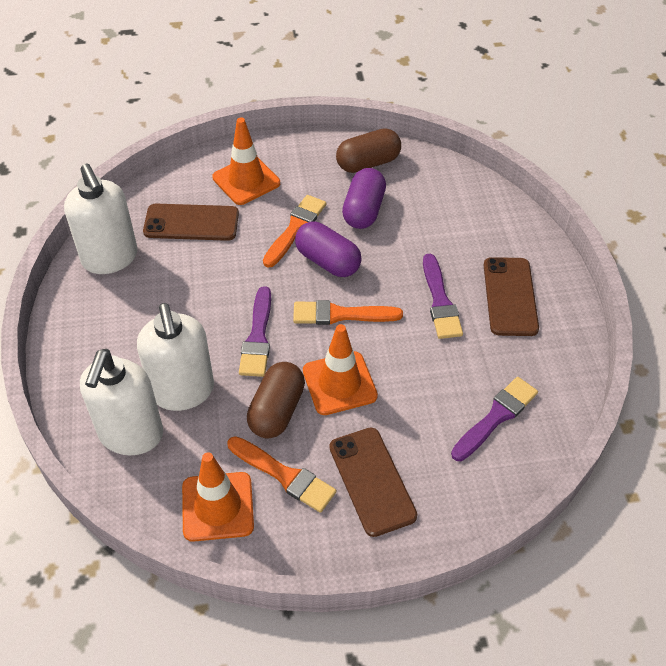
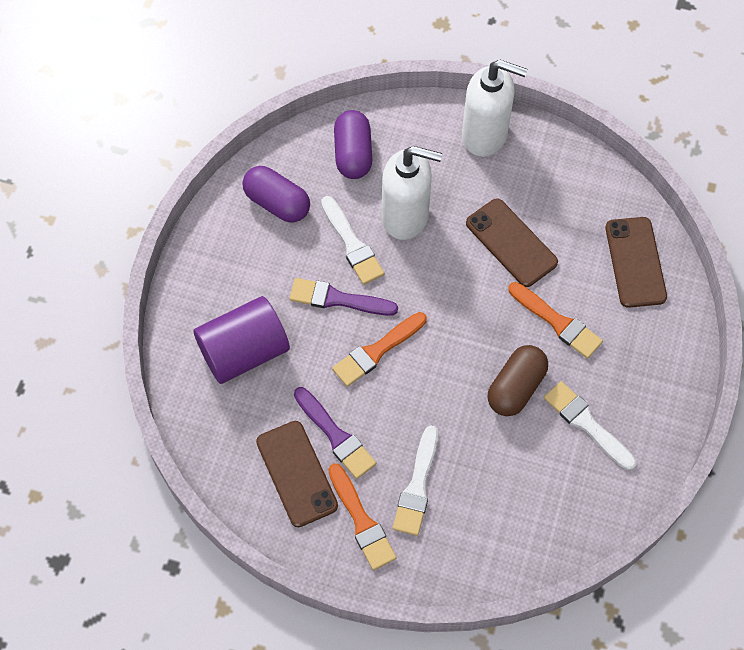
brown capsule: [247,362,305,439] [336,128,401,173] = 2 -> [487,345,548,416] = 1
orange traffic cone: [182,452,254,542] [212,118,280,205] [303,324,378,415] = 3 -> none = 0
purple brush: [239,286,271,377] [423,254,463,339] [451,377,538,461] = 3 -> [290,278,398,316] [294,387,376,479] = 2
purple cylinder: none = 0 -> [193,296,290,384] = 1
white brush: none = 0 -> [321,196,384,285] [393,425,438,536] [544,381,636,470] = 3
white soap dispenser: [64,164,138,274] [80,349,163,455] [137,303,214,411] = 3 -> [382,146,443,240] [462,60,527,157] = 2

